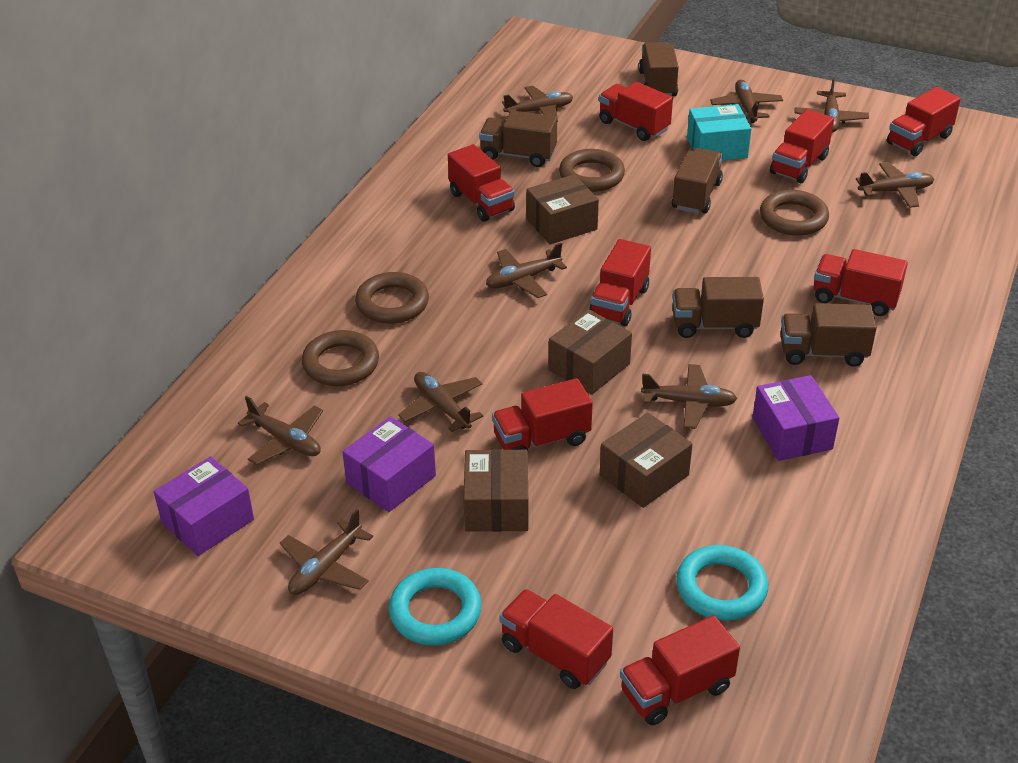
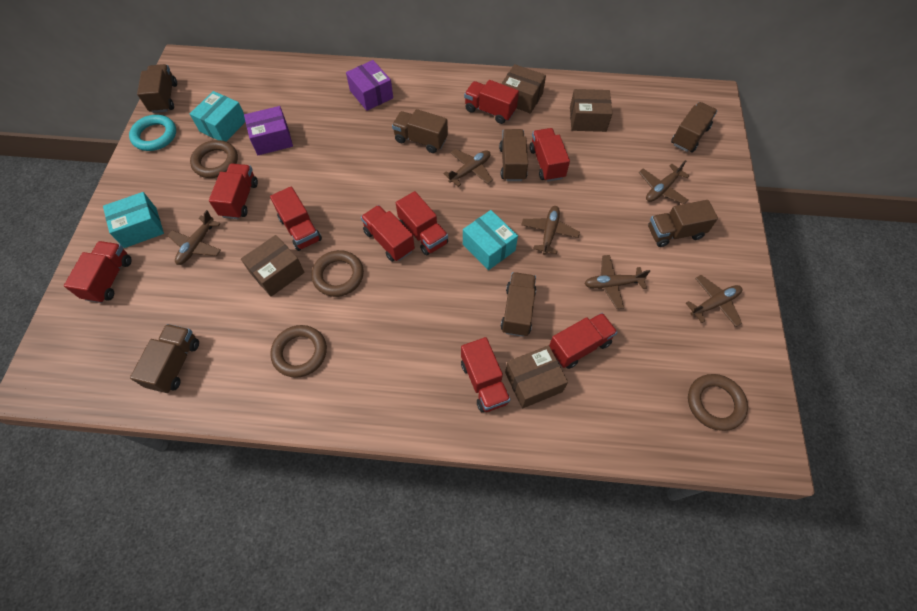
brown plane: [238,396,323,465] [280,509,373,595] [398,372,483,432] [486,243,567,298] [502,85,573,122] [641,364,737,429] [710,80,783,123] [795,77,869,132] [856,162,934,208] = 9 -> [167,210,221,265] [443,149,493,187] [521,206,580,255] [584,255,650,309] [639,160,690,204] [686,275,742,327] = 6
brown truck: [479,111,557,167] [639,42,679,96] [672,148,723,213] [672,277,764,338] [780,303,877,367] = 5 -> [130,324,199,393] [137,64,177,113] [392,109,448,153] [499,129,528,181] [501,272,536,337] [648,200,718,247] [671,102,717,152] = 7
purple box: [154,456,254,556] [342,416,436,512] [752,375,839,461] = 3 -> [244,106,293,155] [346,60,393,111] = 2
turquoise box: [687,104,752,160] = 1 -> [103,192,164,248] [190,91,245,141] [463,210,518,270] = 3
turquoise ring: [389,568,482,645] [676,545,768,620] = 2 -> [129,115,176,151] = 1

